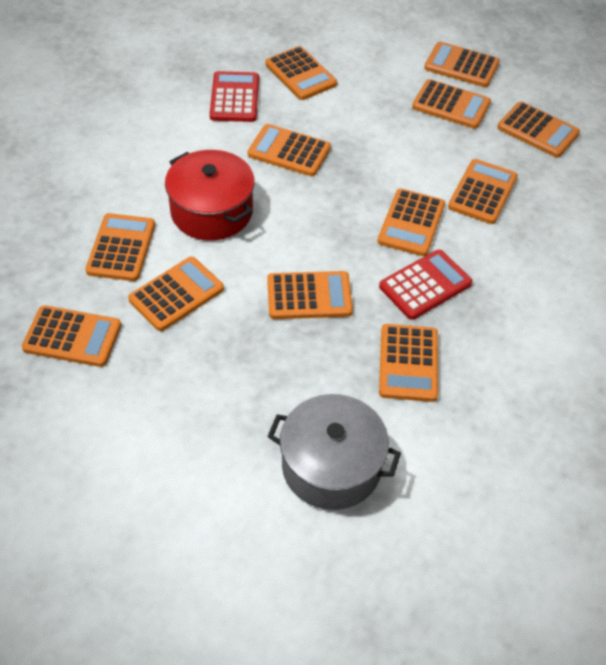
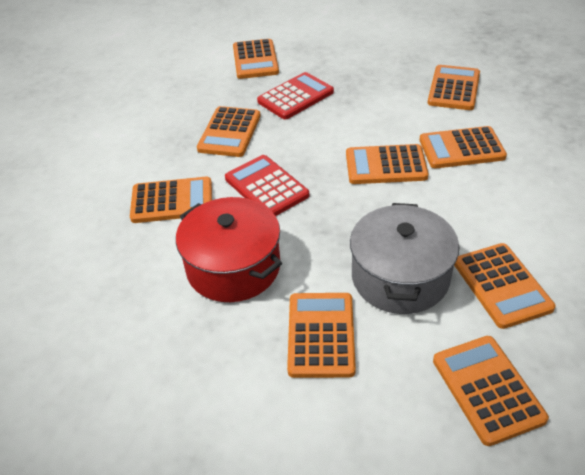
orange calculator: [22,305,121,367] [85,213,155,281] [128,257,224,331] [248,124,331,176] [265,46,337,100] [267,271,353,319] [378,188,445,256] [379,324,438,402] [412,79,491,129] [424,42,500,87] [448,159,518,224] [497,102,580,158] = 12 -> [130,177,212,223] [197,106,261,157] [233,39,279,79] [287,293,356,378] [346,144,429,184] [420,126,507,168] [428,65,480,110] [433,336,549,446] [454,243,556,329] = 9

